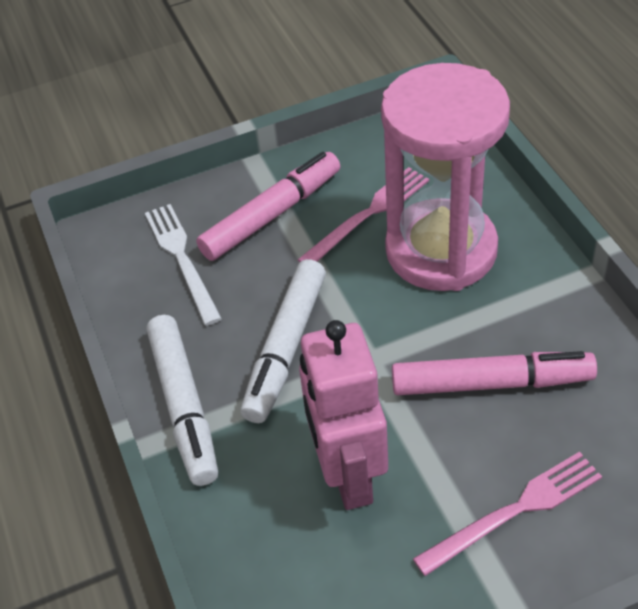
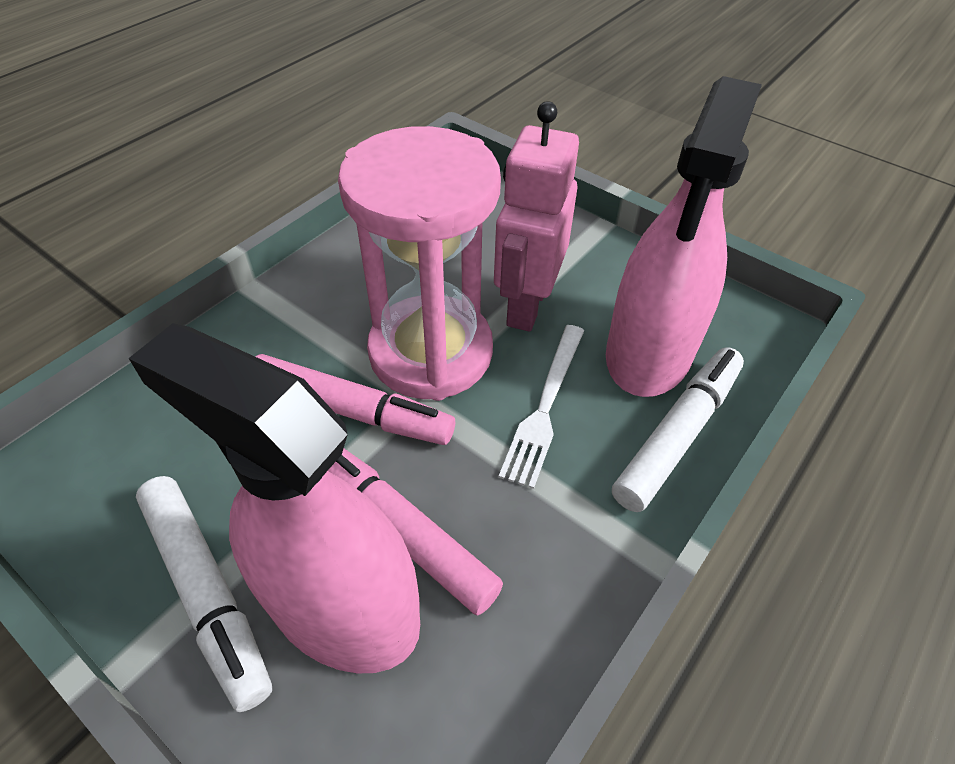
pink fork: [298,167,429,262] [413,452,602,576] = 2 -> none = 0
pink spray bottle: none = 0 -> [129,323,420,673] [606,76,762,397] = 2

